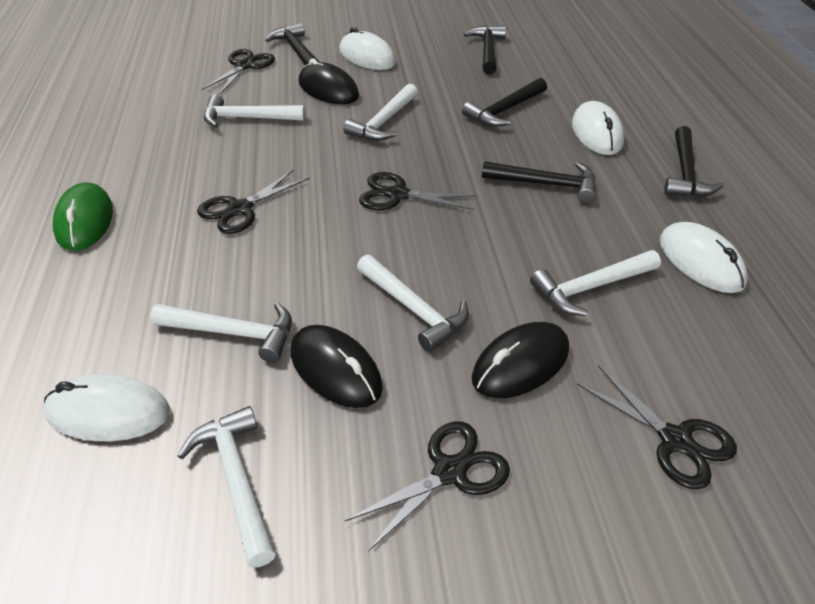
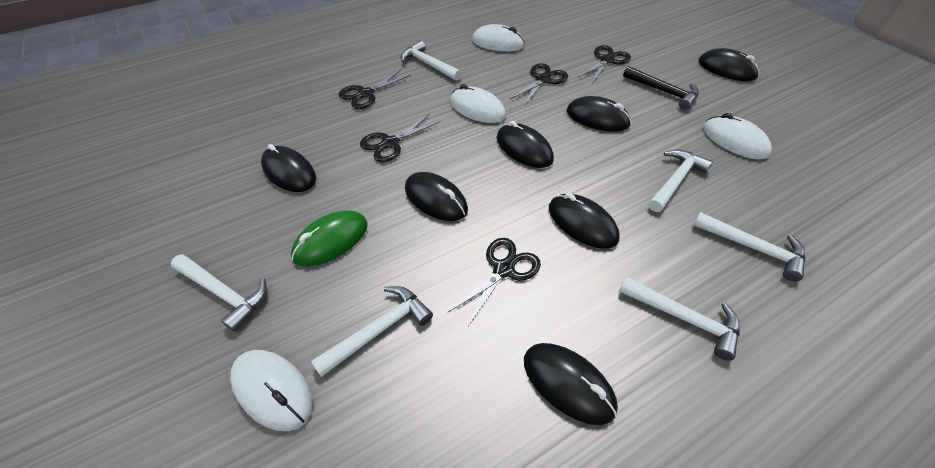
black hammer: [265,23,319,66] [462,78,547,127] [464,25,506,75] [482,161,596,203] [664,126,724,197] = 5 -> [623,66,699,110] = 1
black mouse: [291,325,383,408] [299,59,359,104] [472,322,569,398] = 3 -> [261,144,316,192] [405,172,468,221] [496,121,554,168] [524,343,618,425] [549,193,620,249] [567,96,631,132] [699,48,759,81] = 7

